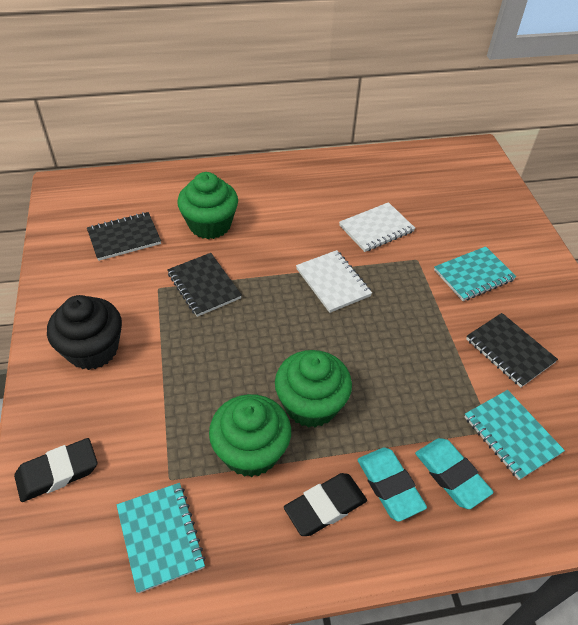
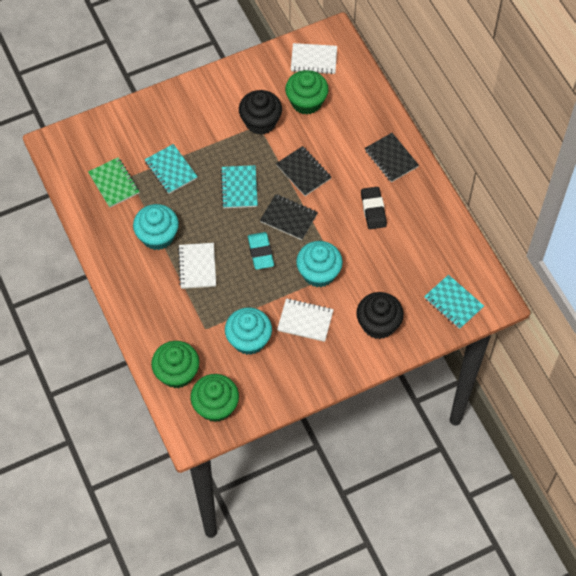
black cupcake: [47,295,122,370] = 1 -> [239,90,282,135] [356,292,404,339] = 2
black eraser: [14,438,97,502] [284,473,367,536] = 2 -> [361,187,387,229] = 1
green notebook: none = 0 -> [88,157,140,208] = 1
turquoise cupcake: none = 0 -> [133,204,179,250] [225,307,272,355] [296,241,343,287] = 3
turquoise eraser: [357,447,427,522] [415,438,494,509] = 2 -> [248,232,274,270] = 1
white notebook: [296,250,372,313] [339,202,415,252] = 2 -> [178,243,216,289] [277,298,334,342] [291,43,337,74] = 3

